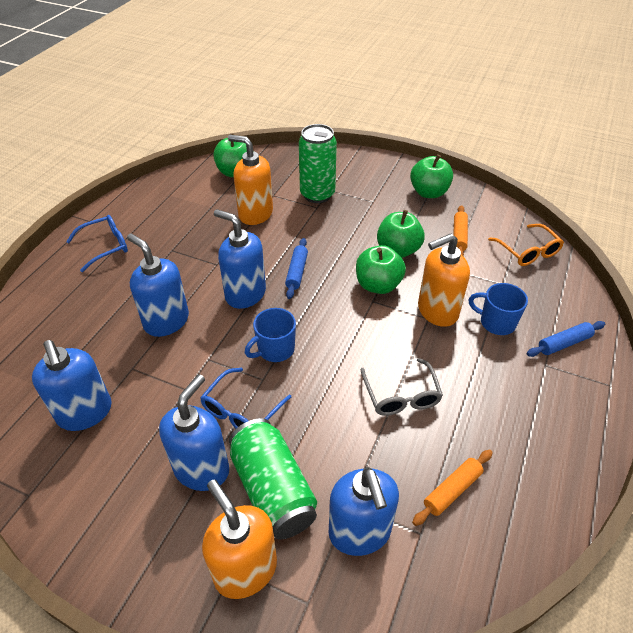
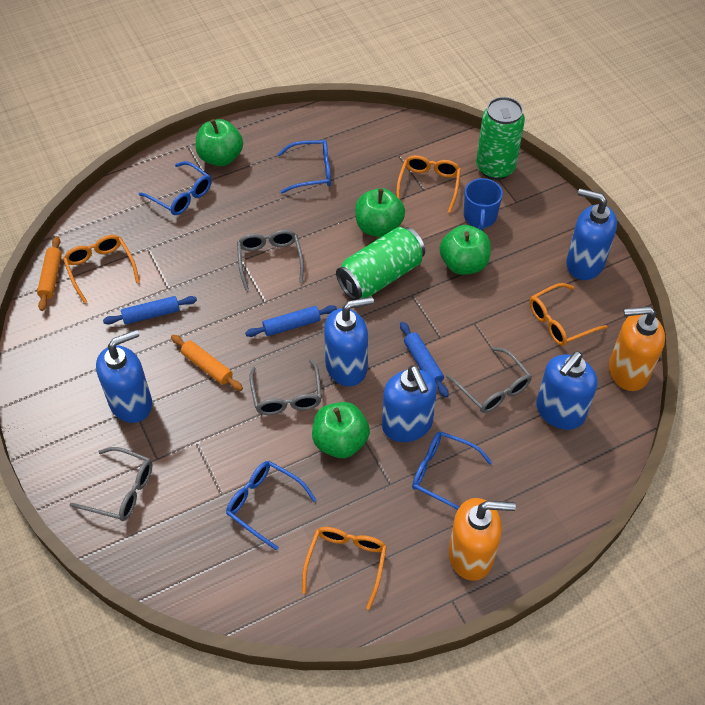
blue glasses: [66,215,128,272] [200,368,291,428] = 2 -> [139,161,211,215] [226,461,316,551] [277,140,331,193] [412,431,493,510] = 4
blue mug: [245,308,296,362] [469,283,528,335] = 2 -> [464,178,503,231] = 1
blue rolling pin: [285,238,308,299] [527,321,605,357] = 2 -> [103,296,197,325] [245,305,337,337] [400,322,449,398] = 3
grey glasses: [360,358,443,416] = 1 -> [69,447,153,521] [237,230,304,290] [249,359,322,415] [446,347,532,413] = 4
orange glasses: [488,224,564,266] = 1 -> [63,235,140,303] [302,527,387,610] [396,155,461,213] [530,283,608,346] = 4
orange soap dispenser: [202,480,277,599] [228,135,273,225] [418,233,470,327] = 3 -> [449,498,516,581] [609,306,665,391] = 2

